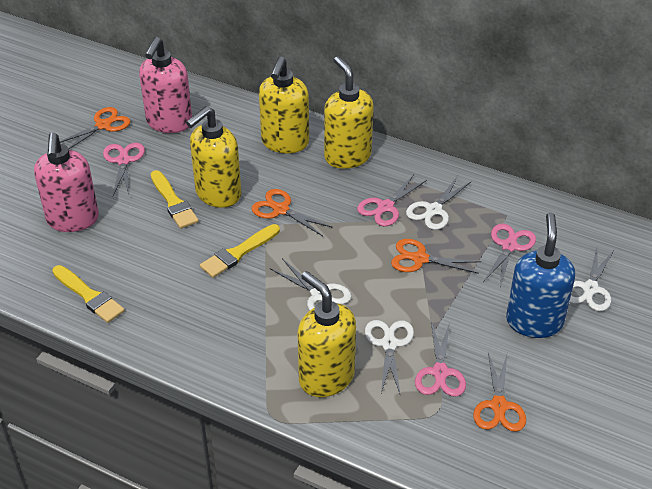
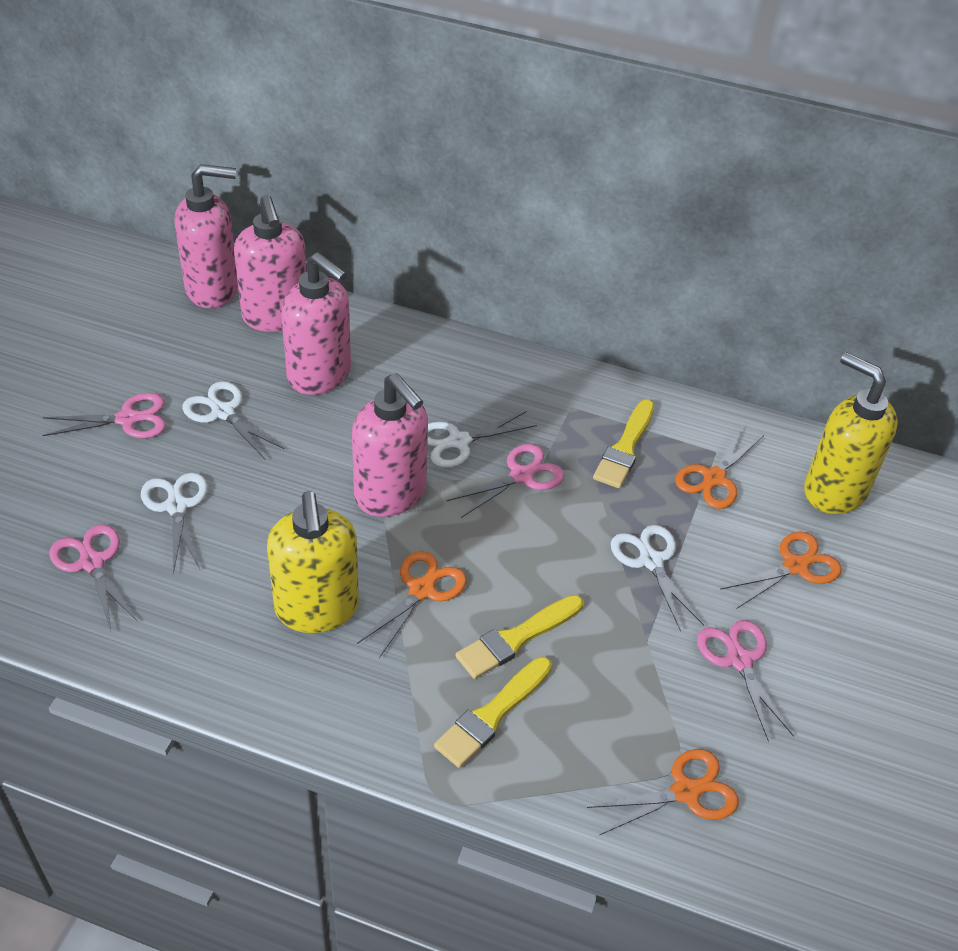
blue soap dispenser: [506,213,575,338] = 1 -> none = 0
pink soap dispenser: [34,132,99,232] [139,37,192,133] = 2 -> [175,164,238,308] [234,195,307,332] [281,252,351,395] [352,373,428,517] = 4
yellow soap dispenser: [186,106,241,208] [259,56,309,153] [298,271,356,397] [324,56,374,169] = 4 -> [267,491,359,633] [804,352,898,514] = 2

